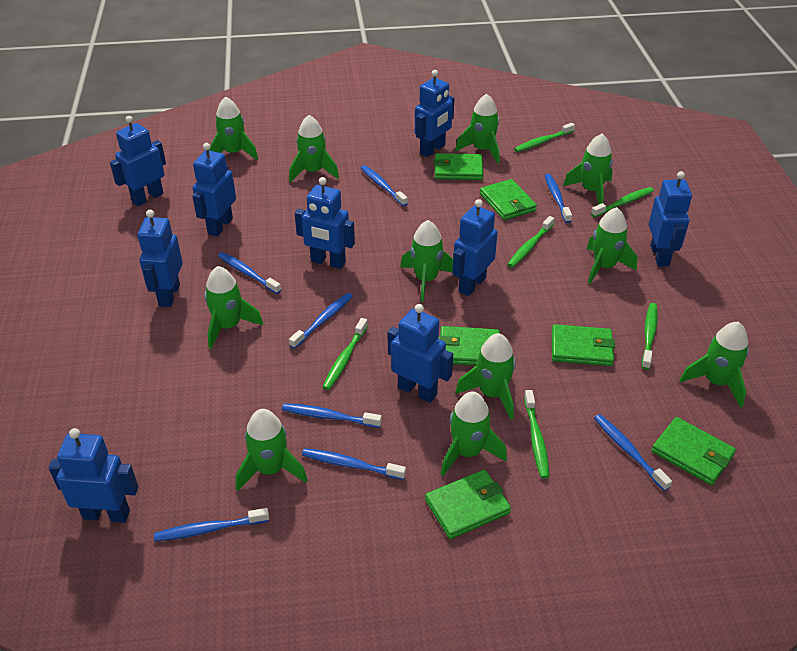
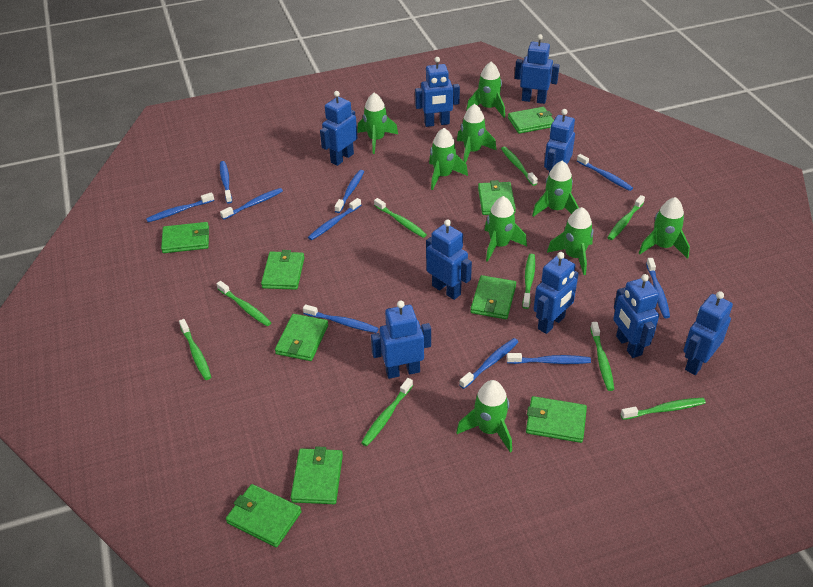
blue toothbrush: [154,508,269,541] [218,252,281,294] [282,403,382,428] [289,293,353,349] [302,448,406,480] [361,165,408,206] [545,174,572,223] [594,414,672,491] = 8 -> [146,192,214,222] [220,161,232,204] [220,188,283,220] [303,304,378,333] [308,198,361,240] [335,170,364,213] [459,338,518,389] [507,353,591,364] [577,154,633,191] [646,258,670,318] = 10
green rocket: [204,266,263,349] [209,97,258,160] [236,409,308,491] [289,115,339,182] [400,220,453,302] [441,392,507,476] [455,94,500,163] [455,333,516,420] [563,134,613,204] [587,207,637,284] [680,322,749,408] = 11 -> [357,93,398,154] [429,128,468,190] [456,380,512,452] [457,104,496,163] [466,62,505,118] [484,196,527,262] [532,161,579,217] [547,207,593,275] [639,197,690,259] = 9
green toothbrush: [323,318,368,390] [507,216,554,268] [514,123,575,152] [524,390,550,479] [591,187,654,217] [642,303,658,370] = 6 -> [179,319,211,380] [216,281,272,326] [361,378,413,446] [374,198,427,238] [501,147,538,186] [523,254,535,309] [590,322,614,391] [607,195,645,240] [620,398,706,420] = 9
green wallet: [425,470,511,539] [434,153,483,180] [438,326,500,366] [480,179,537,220] [552,324,615,366] [652,417,736,485] = 6 -> [161,222,209,253] [226,484,302,547] [261,250,305,290] [275,314,328,361] [291,446,343,504] [470,275,516,319] [478,180,516,215] [508,107,554,134] [526,396,587,443] = 9

